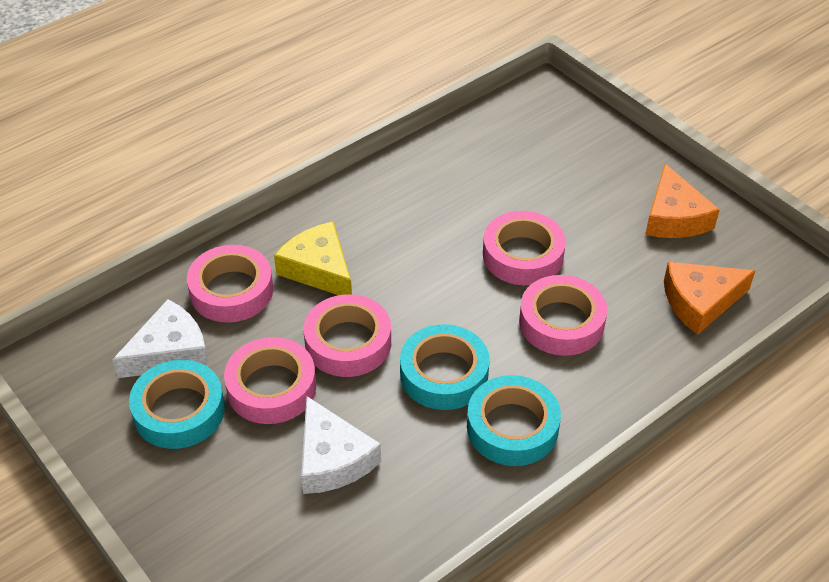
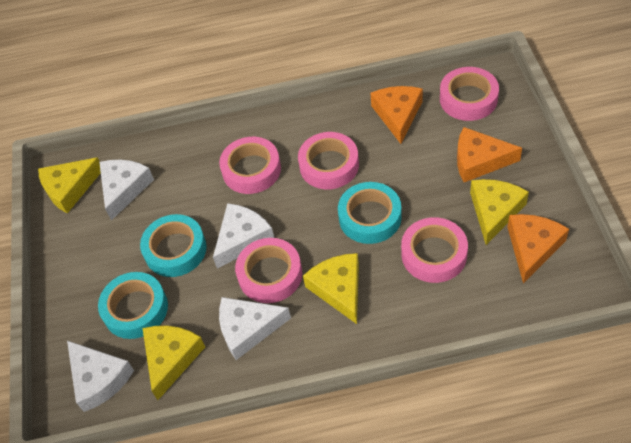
orange cheese: [645,164,720,238] [664,262,755,335] = 2 -> [371,86,423,144] [457,127,522,182] [507,214,569,284] = 3
white cheese: [112,299,209,378] [301,396,381,494] = 2 -> [67,341,134,412] [99,160,154,221] [213,203,274,269] [219,297,291,360] = 4
yellow cheese: [274,222,352,295] = 1 -> [38,157,101,213] [143,326,205,400] [303,253,359,324] [470,179,529,245] = 4

